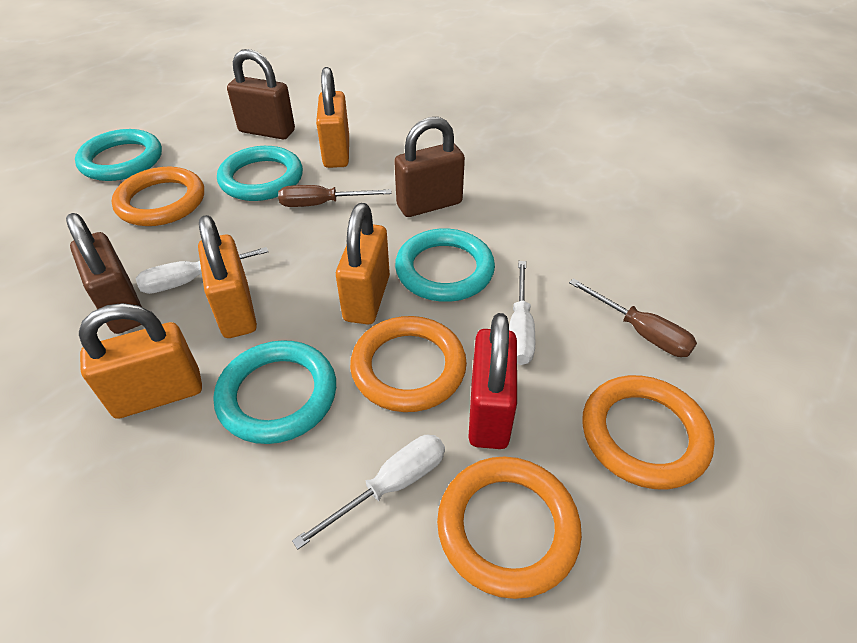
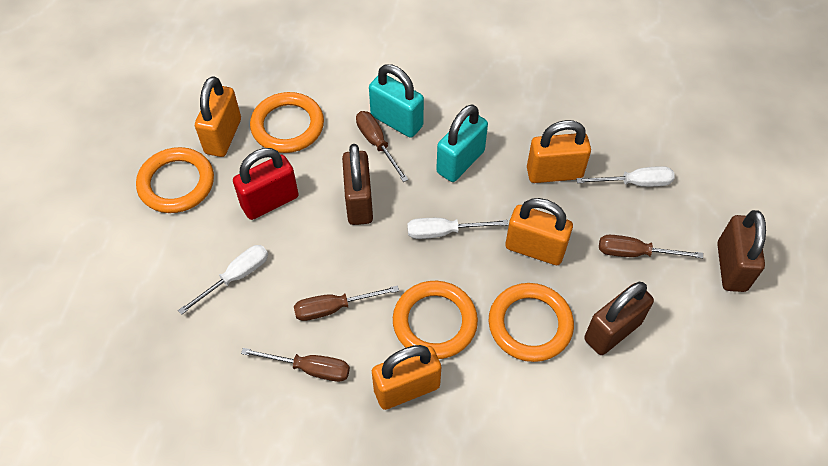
brown screwdriver: [278,185,392,207] [569,278,697,357] = 2 -> [241,348,350,382] [294,285,399,321] [356,111,408,182] [599,235,703,258] = 4
turquoise padlock: none = 0 -> [369,64,424,138] [436,104,488,182] = 2
turquoise ring: [75,129,162,181] [214,340,336,444] [217,146,303,201] [395,229,495,302] = 4 -> none = 0

